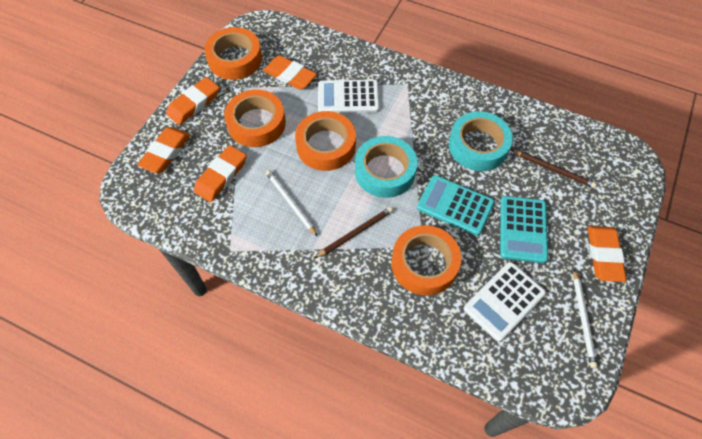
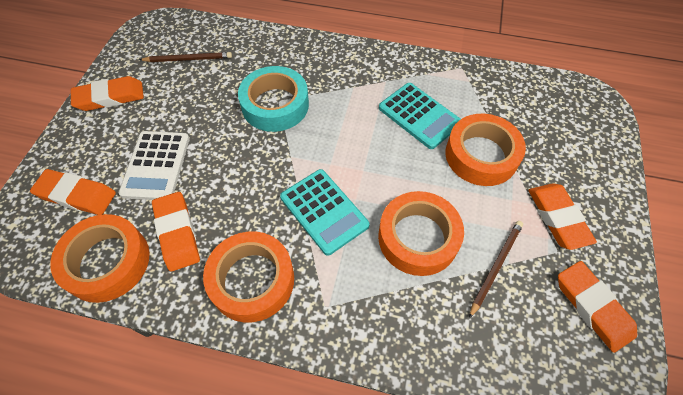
turquoise tape: [355,136,418,198] [449,111,513,171] = 2 -> [238,66,309,132] = 1
white calculator: [318,80,379,113] [464,262,546,342] = 2 -> [119,131,190,200] = 1
white pencil: [266,170,318,237] [574,269,597,368] = 2 -> none = 0

